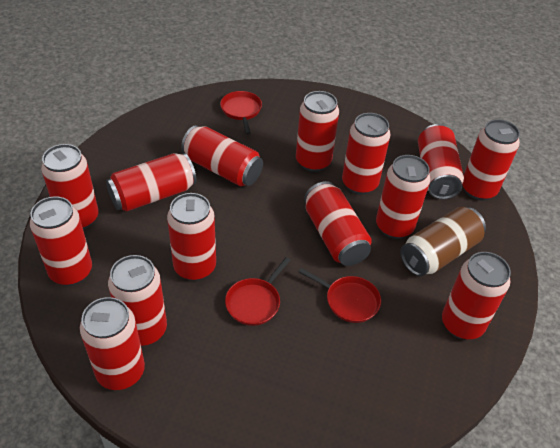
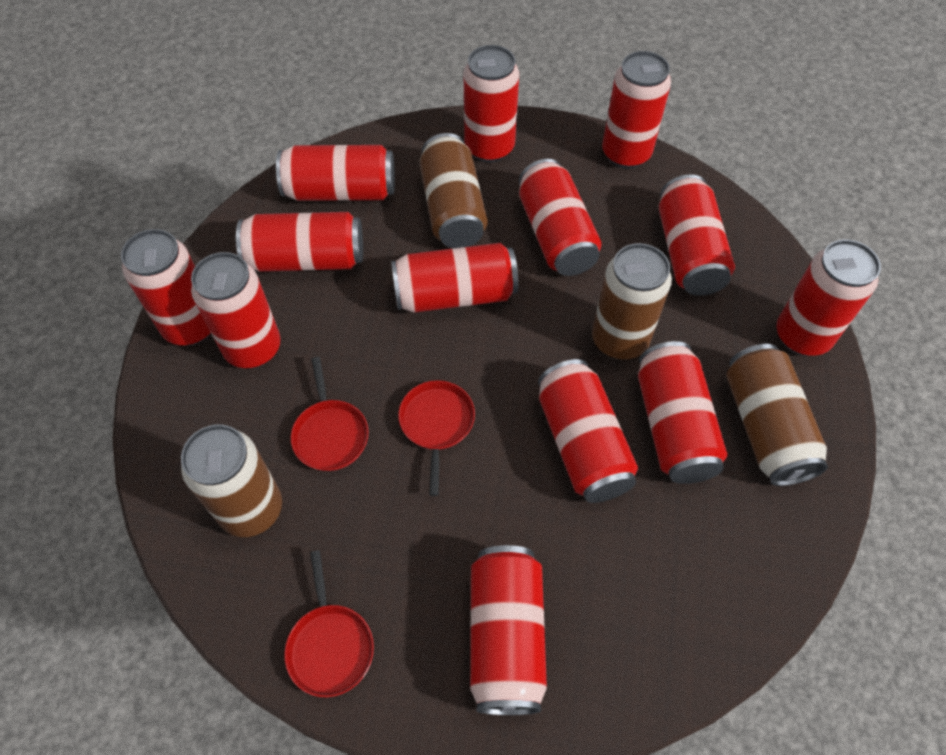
brown can: [400,207,486,276] = 1 -> [181,425,282,537] [420,133,488,248] [592,243,672,360] [726,344,828,486] = 4
red can: [30,196,92,286] [41,144,99,229] [80,297,145,390] [106,153,197,212] [108,255,167,346] [167,193,216,281] [181,125,263,186] [296,91,339,172] [304,181,372,266] [342,113,391,195] [376,155,430,239] [418,124,464,200] [442,252,511,340] [462,119,520,201] = 14 -> [121,229,211,346] [191,252,281,368] [236,212,363,272] [276,145,395,201] [391,243,519,313] [464,45,519,162] [470,545,547,715] [519,159,602,276] [538,359,638,503] [602,51,671,169] [638,341,727,484] [659,174,735,296] [777,240,881,356] = 13

